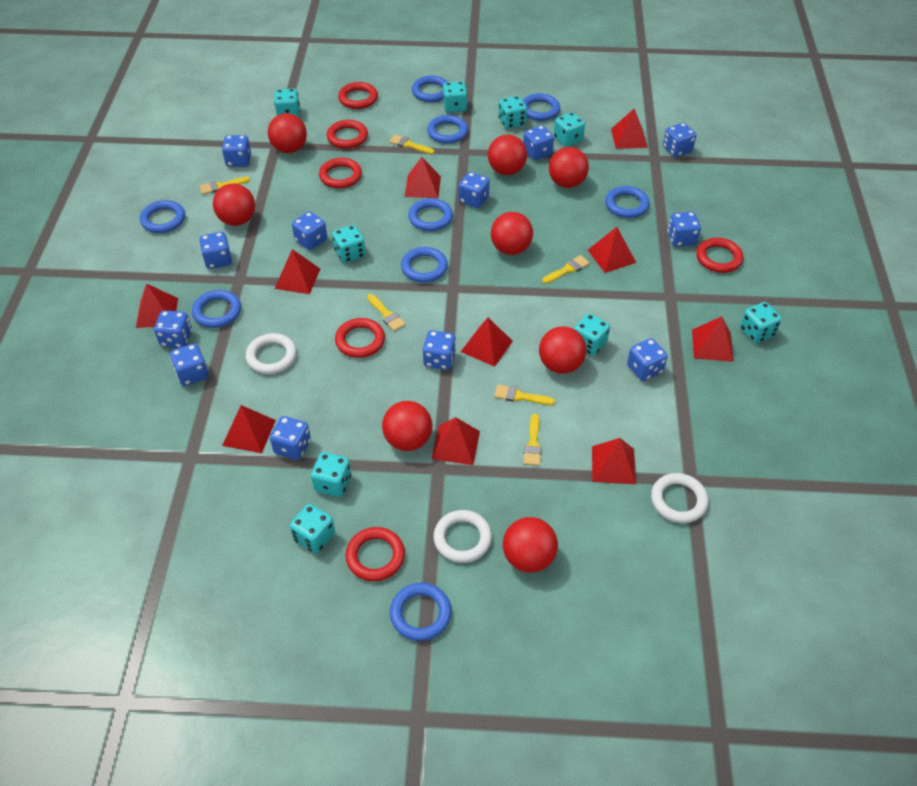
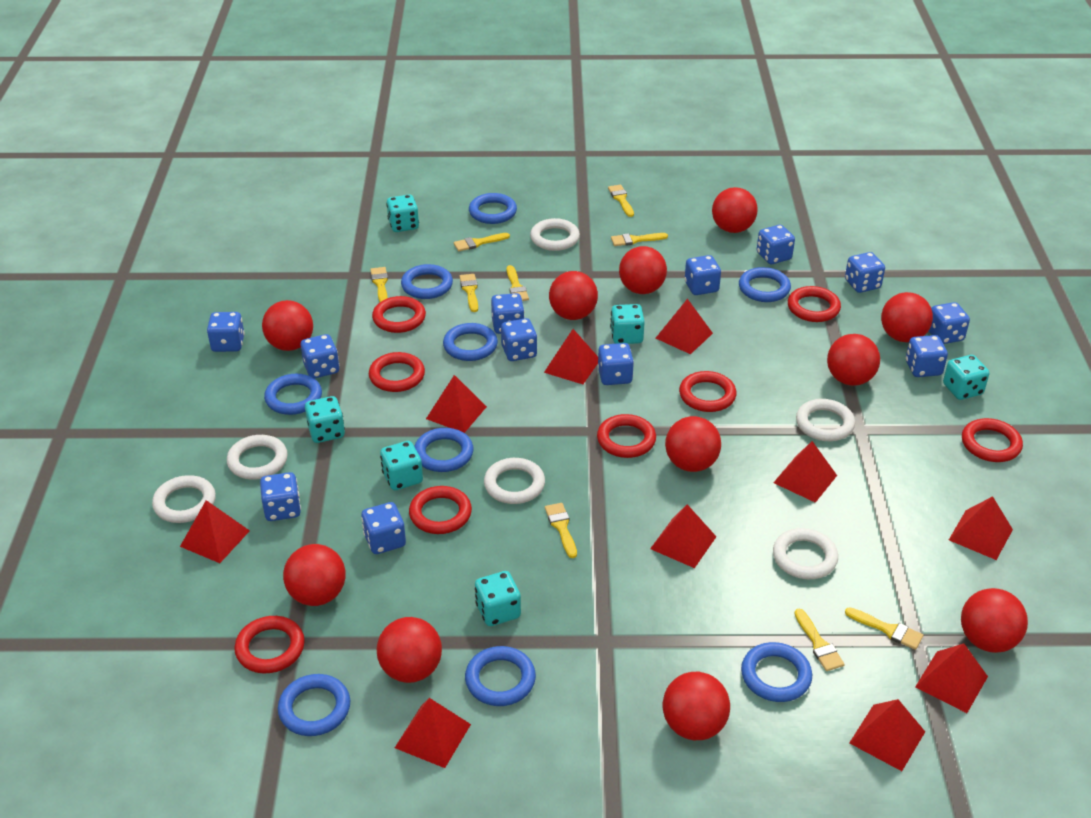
red ball: [213,184,255,226] [268,113,307,153] [382,401,432,451] [488,135,527,175] [491,212,533,255] [503,517,558,573] [539,326,586,374] [549,147,589,188] = 8 -> [262,300,313,351] [283,544,346,606] [377,617,442,683] [549,271,598,320] [619,246,667,294] [663,672,730,740] [665,416,721,472] [712,187,758,233] [827,334,880,386] [881,292,933,342] [961,588,1028,653] = 11
red ring: [319,158,362,189] [327,120,368,149] [335,318,385,358] [338,82,378,109] [345,527,405,581] [696,238,743,273] = 6 -> [234,616,305,673] [369,352,425,392] [372,296,426,333] [409,486,472,534] [597,414,656,458] [679,371,736,412] [788,286,841,322] [962,418,1023,462] = 8
turquoise dice: [274,88,300,117] [290,504,335,554] [311,452,351,497] [332,225,366,263] [443,81,468,113] [499,96,527,129] [554,112,585,147] [574,313,610,356] [740,302,782,343] = 9 -> [305,396,345,443] [380,441,423,490] [386,195,419,232] [475,571,521,626] [610,304,645,344] [943,355,989,400] = 6
white ring: [246,333,297,374] [433,510,492,563] [651,473,709,523] = 3 -> [152,475,216,523] [227,435,288,480] [484,458,545,504] [530,218,580,251] [773,528,838,579] [796,399,855,441] = 6
yellow brush: [199,176,250,195] [367,294,406,331] [389,134,435,154] [494,385,555,405] [523,414,542,466] [542,255,590,284] = 6 -> [370,267,388,302] [453,233,510,251] [459,274,478,312] [507,265,529,301] [545,503,577,558] [608,185,634,217] [611,233,668,246] [794,609,845,671] [845,607,923,650] = 9

